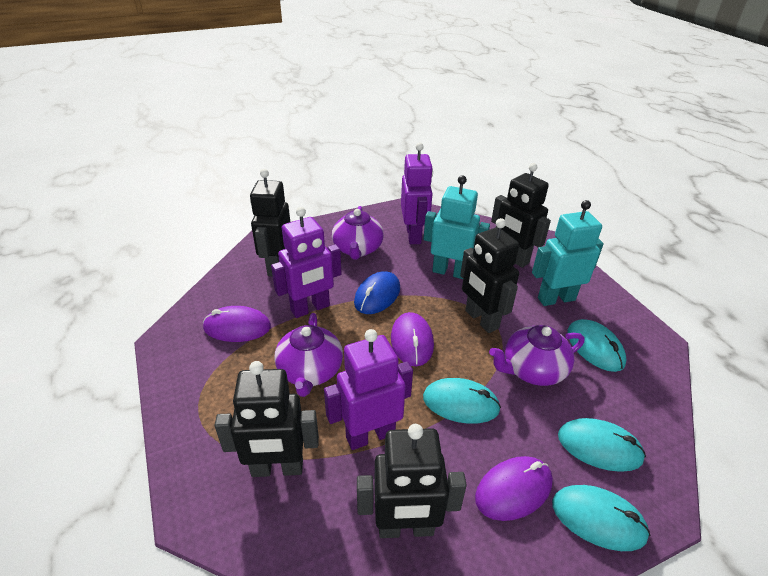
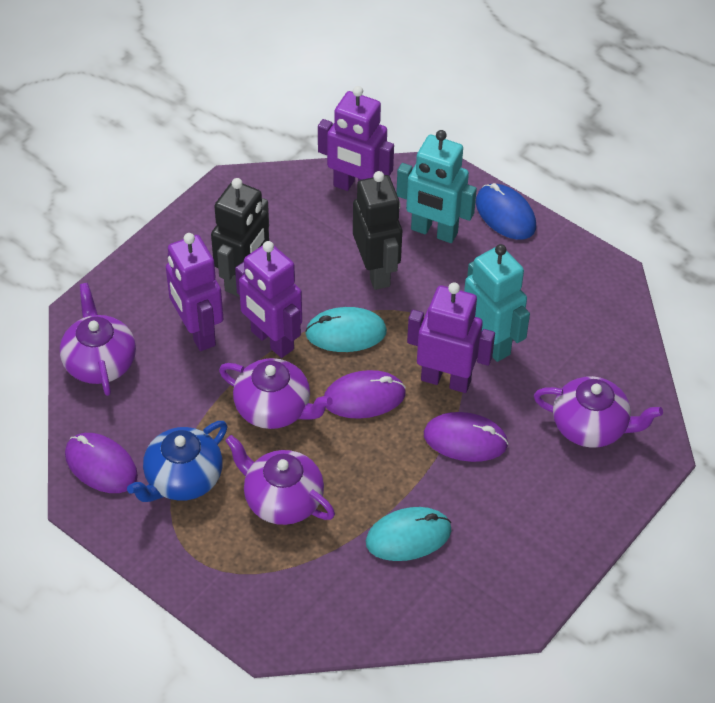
black robot: [215,361,319,477] [250,169,290,276] [357,424,467,538] [460,218,519,333] [491,163,551,268] = 5 -> [211,178,269,297] [353,171,402,290] = 2
blue teapot: none = 0 -> [127,421,227,502] = 1
purple robot: [271,207,341,318] [324,329,413,450] [401,143,433,244] = 3 -> [166,233,223,351] [235,241,302,358] [318,86,394,191] [407,282,495,393] = 4
purple teapot: [274,313,343,397] [332,206,384,260] [489,325,584,386] = 3 -> [60,283,136,396] [219,358,333,429] [225,435,335,525] [534,376,663,448] = 4
turquoise mouse: [423,378,501,424] [552,485,650,551] [558,418,646,472] [567,319,627,372] = 4 -> [305,307,387,352] [366,507,452,561] = 2

